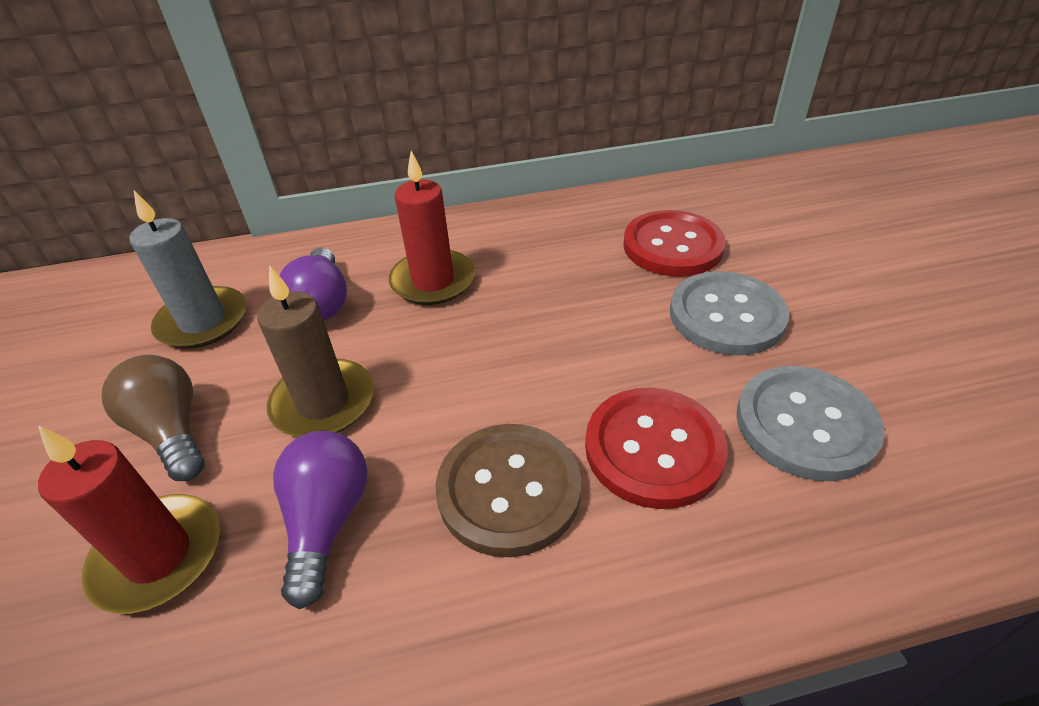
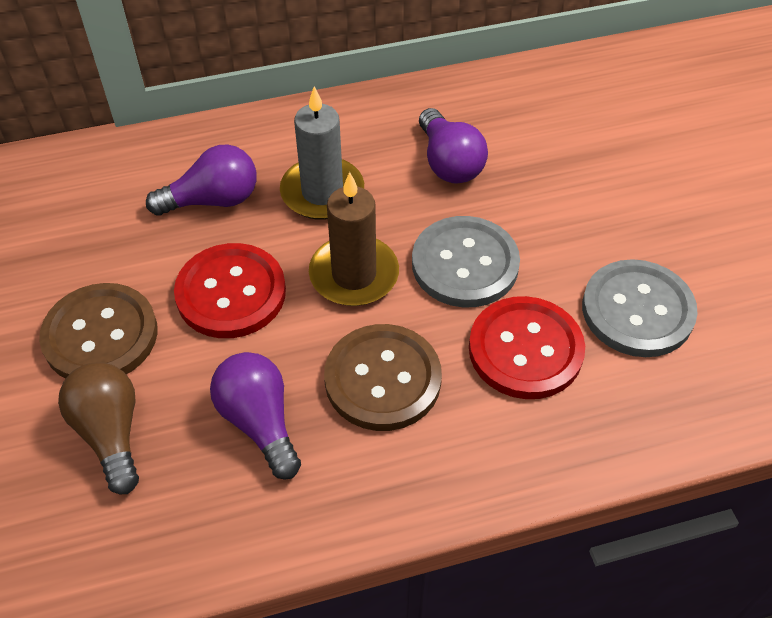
brown button: [435,424,581,557] = 1 -> [39,283,158,379] [324,324,442,431] = 2
purple light bulb: [273,431,368,609] [279,248,347,321] = 2 -> [146,144,257,216] [210,352,301,480] [419,108,488,183] = 3
red candle: [38,426,220,614] [389,151,475,305] = 2 -> none = 0

